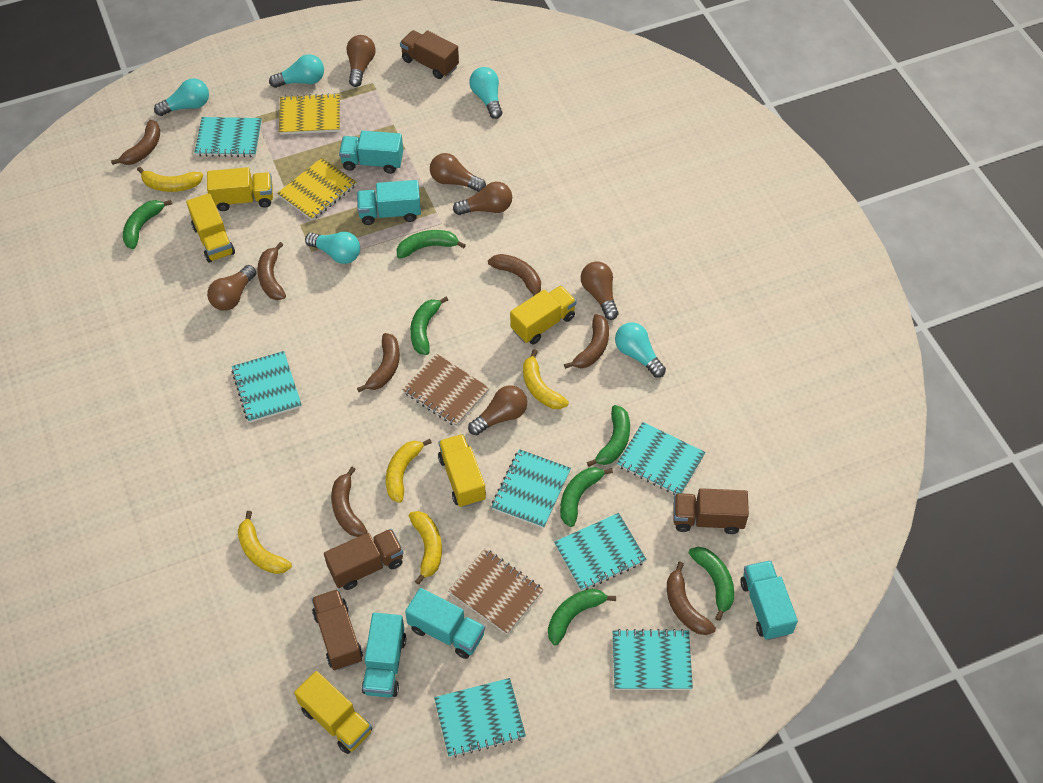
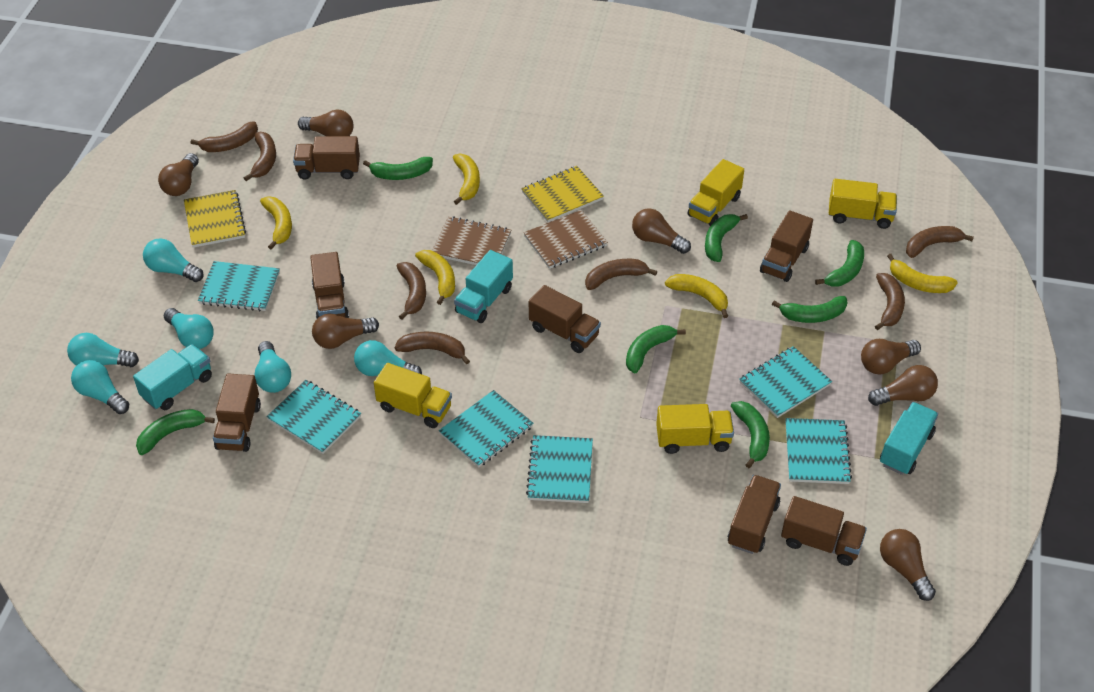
brown light bulb: [207,265,256,311] [346,35,376,87] [430,153,486,192] [453,182,512,215] [468,386,527,435] [581,261,619,320] = 6 -> [158,153,199,196] [298,110,354,136] [312,313,379,349] [632,208,691,254] [861,339,921,374] [868,365,938,406] [880,529,936,601] = 7
brown truck: [311,589,363,670] [324,529,404,590] [400,30,459,79] [673,488,749,534] = 4 -> [213,373,261,452] [293,136,360,179] [310,252,349,319] [529,285,601,353] [728,475,781,554] [760,210,813,282] [781,496,867,566] = 7
turquoise light bulb: [154,78,209,116] [269,54,324,88] [305,232,360,264] [469,67,502,119] [615,322,666,377] = 5 -> [67,333,139,367] [71,360,129,414] [143,238,204,282] [164,308,213,349] [254,341,291,393] [354,340,422,376] = 6
turquoise notebook: [194,117,262,157] [231,351,302,423] [434,678,526,758] [491,449,571,528] [554,513,647,591] [613,629,693,690] [617,422,705,495] = 7 -> [198,261,280,311] [266,380,361,454] [439,390,533,467] [526,435,593,503] [739,346,832,418] [785,418,852,484] = 6
turquoise truck: [339,131,403,174] [357,180,421,225] [362,613,406,698] [405,588,485,659] [740,560,798,640] = 5 -> [133,344,212,410] [454,250,513,323] [880,402,938,475] = 3
yellow truck: [186,193,235,263] [207,167,273,211] [294,671,372,754] [438,434,486,508] [510,286,577,345] = 5 -> [374,363,452,428] [656,404,734,454] [688,159,744,226] [829,179,897,229] = 4

